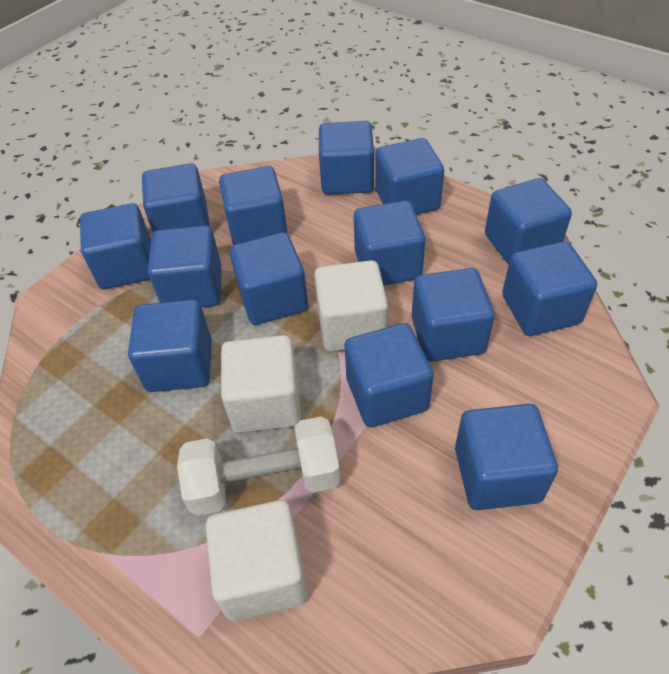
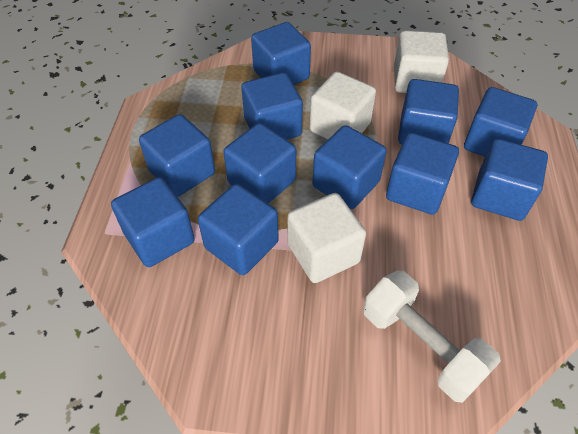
blue cube: [80,203,151,289] [128,300,212,392] [142,163,210,232] [148,226,222,307] [219,166,288,245] [230,232,308,325] [319,121,374,195] [345,323,434,427] [354,201,425,285] [375,138,444,215] [412,268,495,362] [455,404,558,510] [485,178,572,265] [502,241,597,336] = 14 -> [111,177,195,267] [139,114,215,197] [198,184,279,275] [223,123,296,203] [241,73,303,140] [251,22,311,85] [312,125,387,209] [386,133,459,215] [398,79,459,144] [464,87,537,157] [471,139,548,221] = 11

